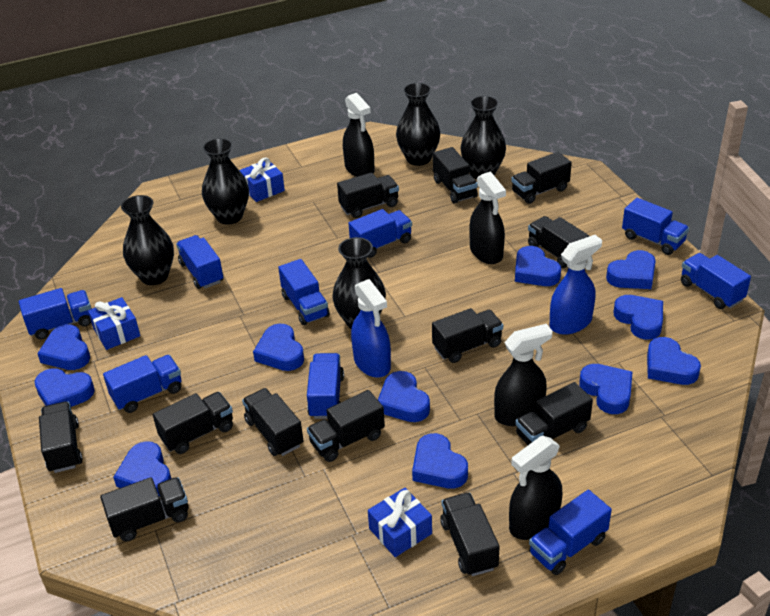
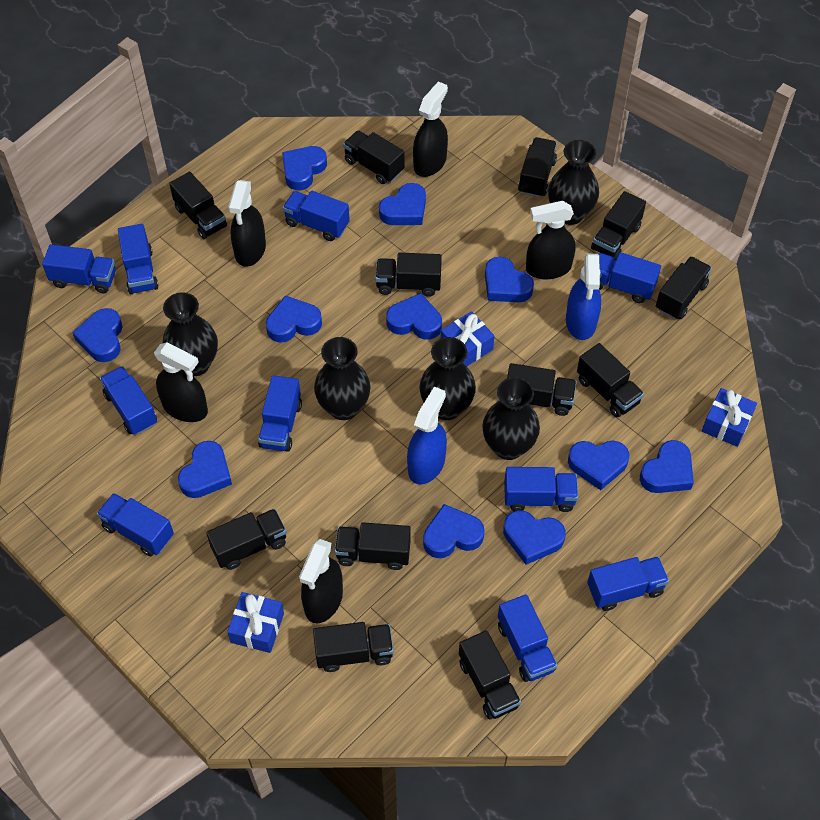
black spray bottle: [343,93,375,177] [469,172,506,264] [494,324,553,426] [509,436,562,540] = 4 -> [154,342,208,422] [228,180,266,267] [299,539,343,623] [413,81,448,177] [526,201,576,279] = 5
blue truck: [19,288,91,339] [103,355,182,413] [176,235,224,289] [278,259,330,325] [307,353,344,419] [348,209,412,258] [529,490,612,575] [622,198,689,255] [681,253,751,309] = 9 -> [42,244,116,293] [97,493,174,557] [100,366,157,435] [118,224,159,294] [258,375,302,452] [283,191,350,241] [498,594,557,682] [504,467,578,512] [587,556,669,611] [598,252,661,303] = 10

